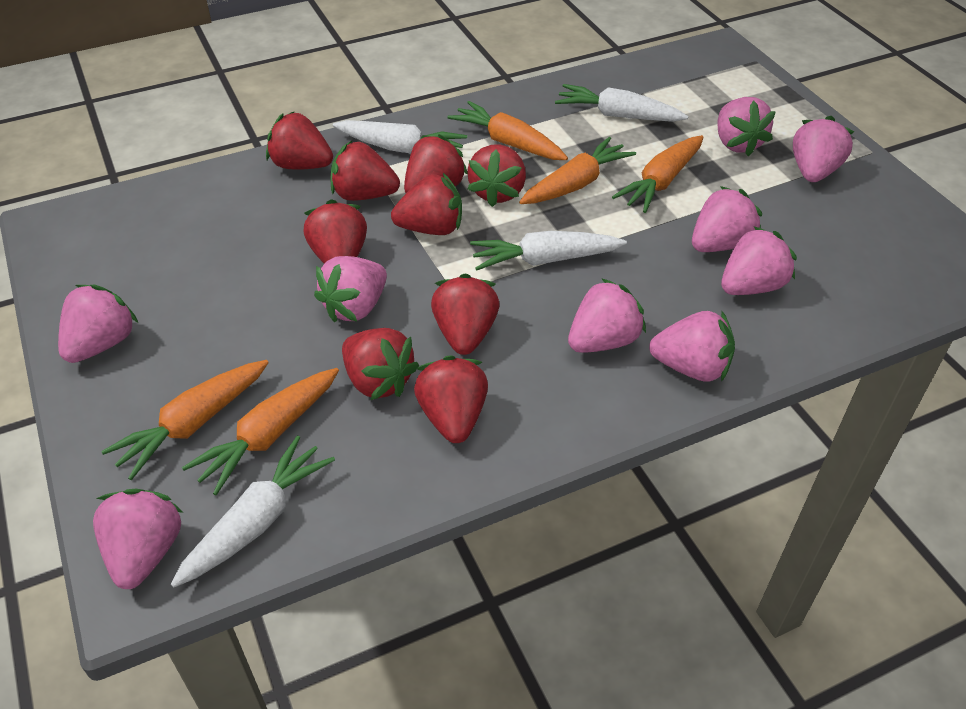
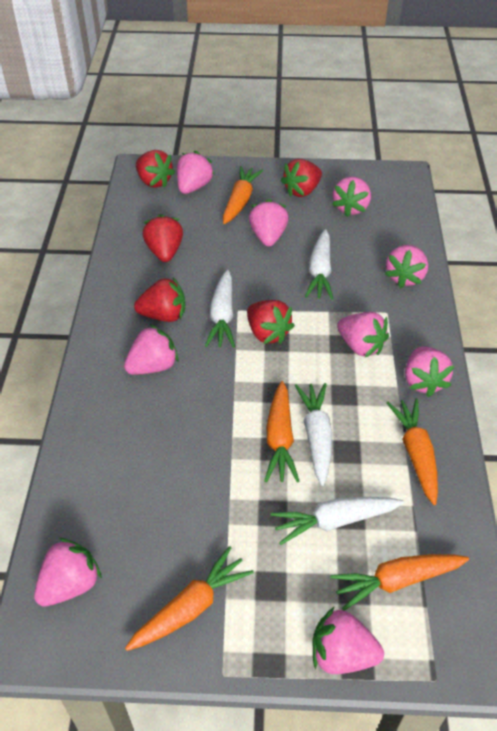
red strawberry: [266,111,333,170] [304,199,367,264] [330,141,400,201] [342,328,419,400] [391,173,462,235] [404,134,468,193] [414,355,488,443] [431,273,499,355] [467,145,526,207] = 9 -> [134,277,185,322] [136,150,175,188] [143,214,183,262] [247,300,295,344] [281,159,322,197] = 5

